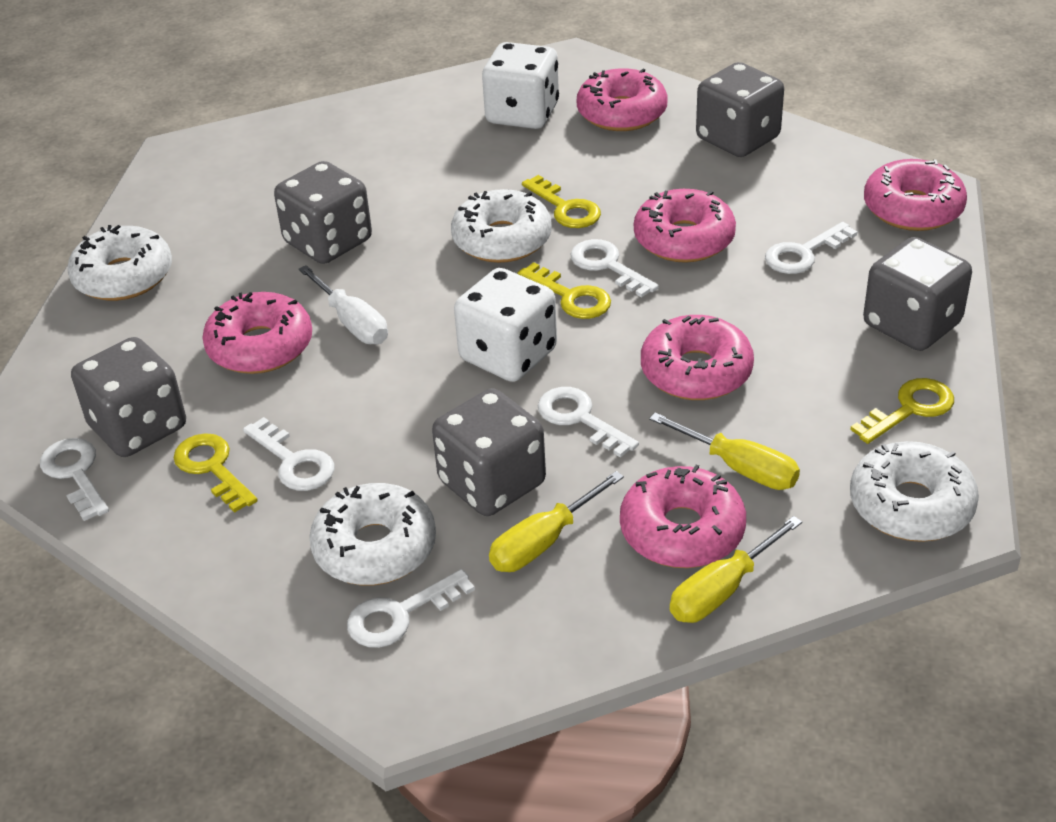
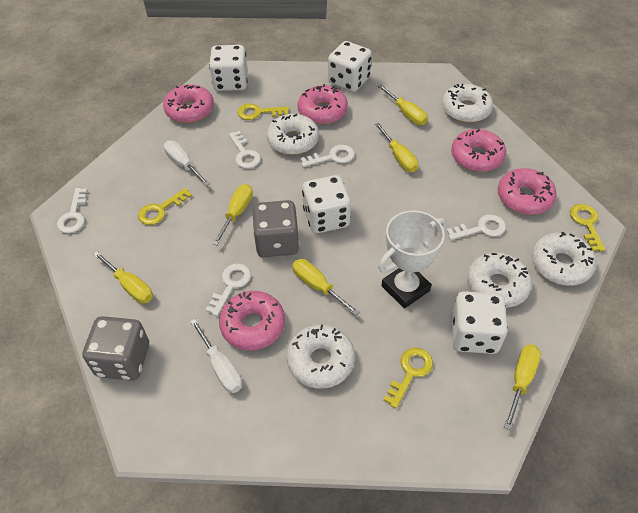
grey dice: [71,337,186,457] [274,161,372,264] [432,388,546,516] [696,62,784,157] [863,237,972,351] = 5 -> [82,316,149,381] [253,200,299,257] = 2
pink donut: [202,292,312,374] [577,68,667,131] [620,465,746,568] [634,189,736,263] [641,315,754,400] [864,159,967,231] = 6 -> [163,84,214,123] [219,291,285,350] [298,84,348,124] [451,129,506,172] [498,168,557,215] = 5
white dice: [454,268,557,382] [482,42,559,129] = 2 -> [209,45,248,91] [302,175,351,233] [328,41,372,92] [451,291,508,354] = 4
white donut: [67,225,172,301] [309,483,436,585] [451,189,552,263] [850,441,979,542] = 4 -> [267,114,319,155] [286,325,355,389] [442,84,493,123] [467,252,532,308] [532,231,596,286] = 5
white key: [40,438,109,521] [243,417,335,491] [347,569,475,648] [538,387,639,458] [570,239,659,298] [765,222,857,274] = 6 -> [57,188,88,233] [206,263,251,316] [229,131,261,168] [300,145,355,167] [446,215,506,240] = 5
white screwdriver: [299,265,388,345] = 1 -> [164,140,210,186] [190,319,242,393] = 2
white trophy: none = 0 -> [378,210,447,309] = 1
yellow screwdriver: [489,471,624,572] [649,412,800,490] [670,516,802,623] = 3 -> [93,251,153,303] [212,184,253,245] [292,259,360,316] [375,123,418,172] [378,85,428,125] [504,344,541,430] = 6

